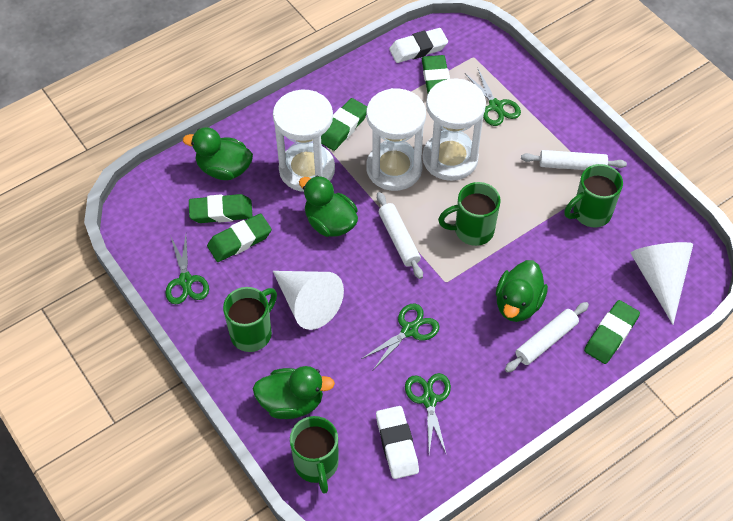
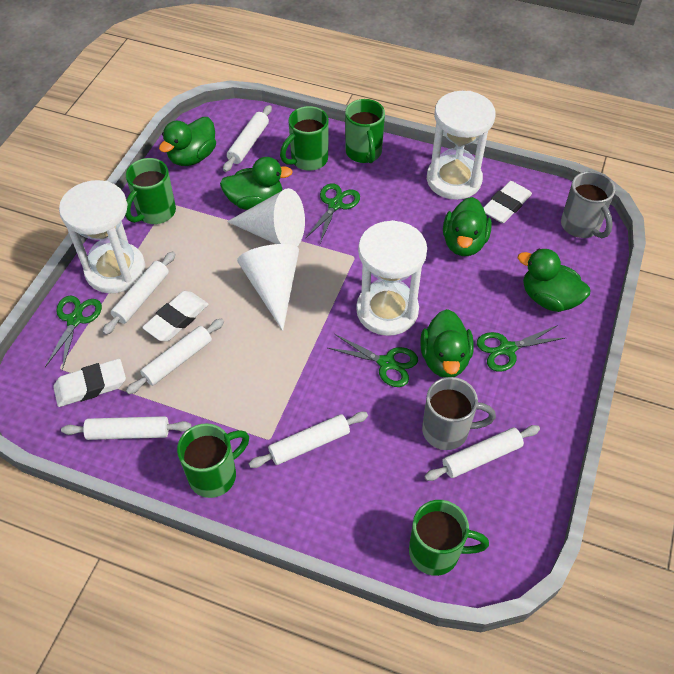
green duck: [183,127,253,180] [253,366,335,419] [299,176,358,237] [496,260,548,322] = 4 -> [159,117,216,166] [220,157,293,210] [420,309,474,378] [443,197,492,256] [518,248,591,312] = 5
green eraser: [189,194,253,223] [207,213,272,262] [321,98,367,151] [422,55,450,93] [584,300,640,364] = 5 -> none = 0
green mug: [223,287,277,352] [290,416,339,494] [438,182,501,246] [564,164,623,227] = 4 -> [125,158,176,224] [177,423,249,498] [280,106,329,171] [345,99,385,163] [409,500,489,576] = 5
grey mug: none = 0 -> [422,377,496,450] [561,171,615,238] = 2
white eraser: [376,406,419,479] [389,28,448,63] = 2 -> [53,359,126,407] [142,291,209,341] [483,181,532,223] = 3
white rolling pin: [377,192,423,279] [505,302,589,373] [521,150,627,170] = 3 -> [61,416,191,440] [103,251,175,335] [126,318,224,394] [223,105,272,172] [249,412,368,468] [424,425,540,481] = 6

